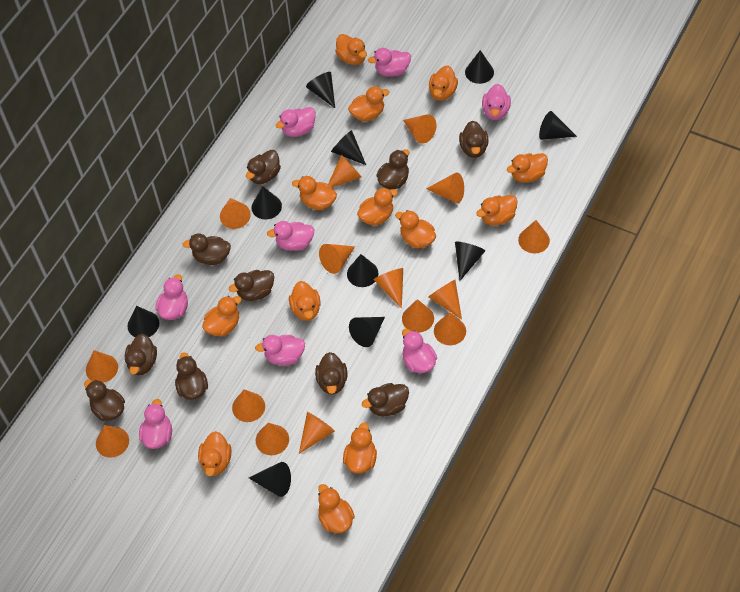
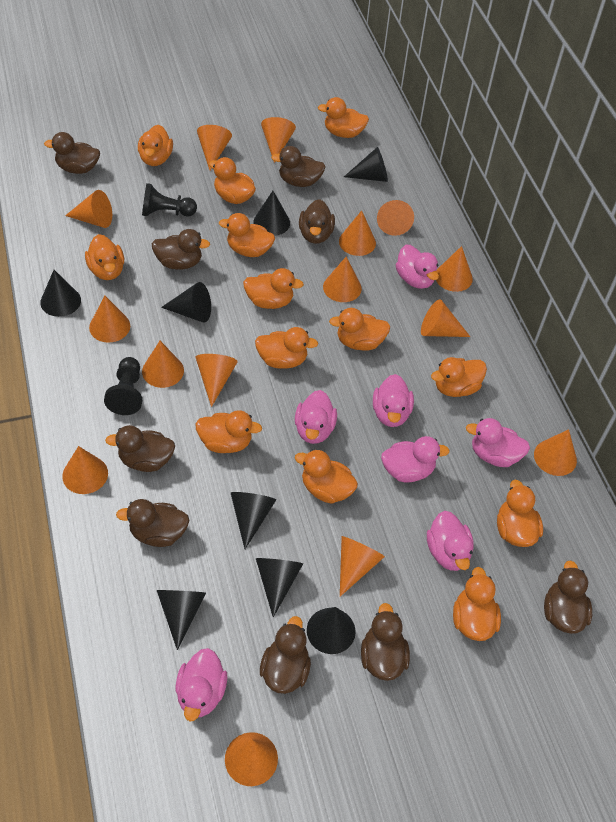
black cone: [127,306,159,337] [249,462,291,497] [252,186,282,219] [306,72,335,108] [331,130,366,165] [347,254,378,287] [349,317,385,347] [455,241,485,281] [465,50,494,84] [539,111,577,140] = 10 -> [40,270,81,317] [157,590,206,650] [161,282,211,323] [231,492,276,549] [253,191,290,236] [256,558,303,618] [307,607,356,654] [344,147,388,182] = 8
black pawn: none = 0 -> [104,357,142,415] [142,183,197,217] = 2
brown duck: [84,380,125,421] [125,334,157,375] [175,352,208,400] [183,233,231,265] [229,270,274,301] [246,150,281,184] [315,352,347,395] [362,383,409,417] [376,149,409,189] [459,121,488,158] = 10 -> [44,132,100,174] [105,425,175,472] [116,499,190,547] [152,229,210,270] [260,616,311,694] [271,146,326,187] [299,199,335,244] [361,603,410,681] [544,560,592,634] = 9
pink duck: [139,399,172,449] [155,274,188,320] [255,335,305,365] [267,221,314,251] [276,107,316,137] [368,48,411,77] [402,329,437,373] [482,84,511,120] = 8 -> [176,648,227,721] [295,390,337,444] [373,374,414,427] [381,436,450,482] [396,245,439,289] [427,511,474,571] [466,418,530,467] = 7

